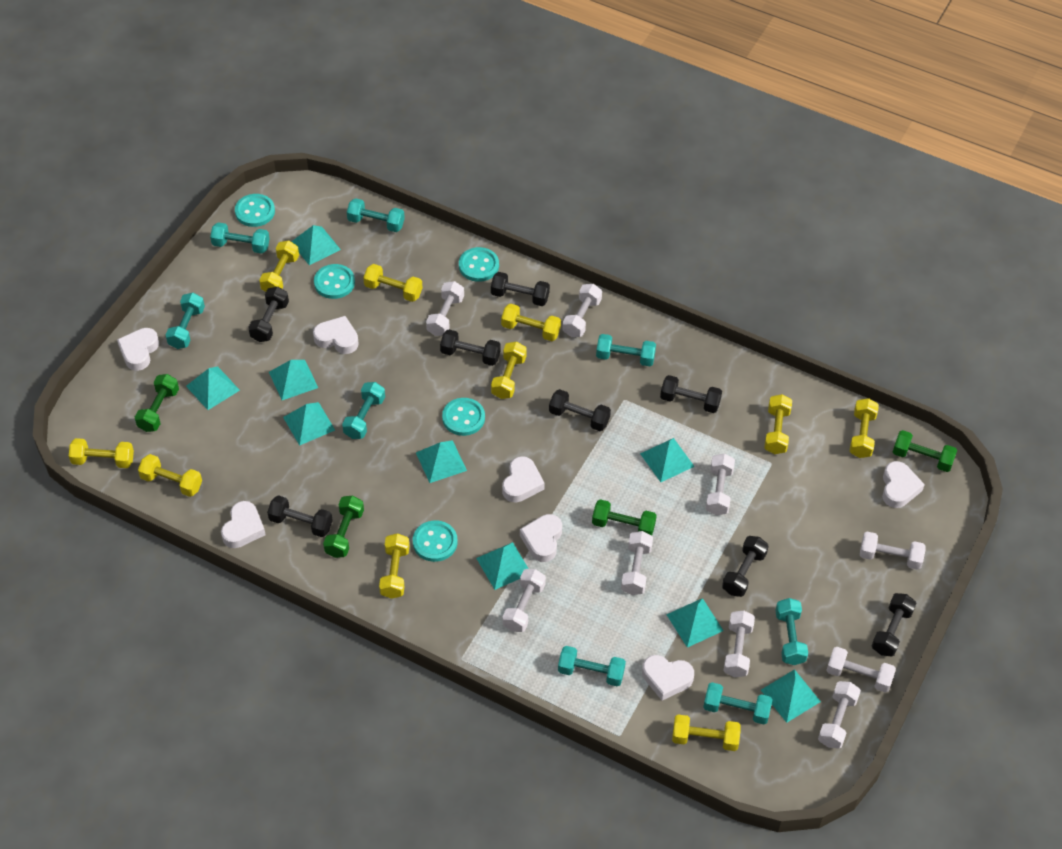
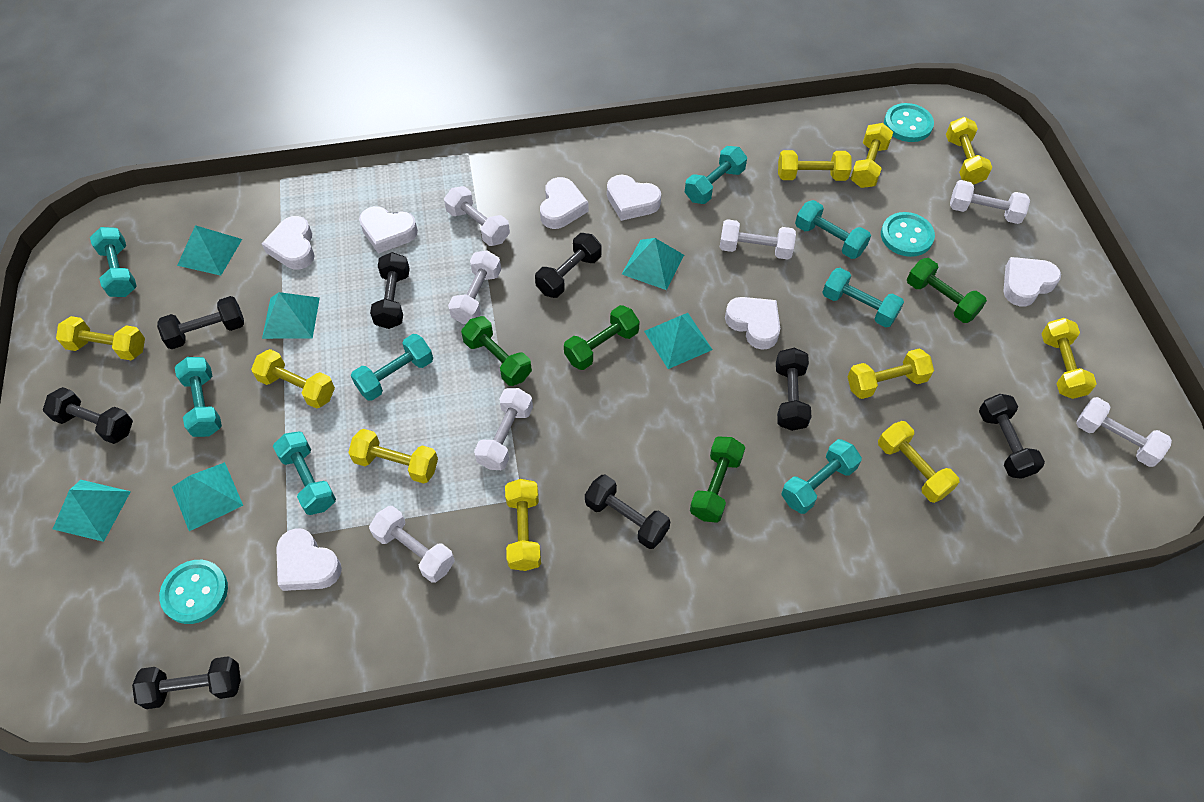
turquoise button: [235,194,275,227] [314,264,355,299] [413,520,458,562] [442,398,485,436] [459,247,499,282] = 5 -> [159,560,228,624] [881,212,935,257] [884,103,934,142] = 3
turquoise pyramid: [186,366,240,410] [269,360,318,400] [283,402,335,446] [291,225,341,265] [416,440,467,483] [476,542,529,590] [640,438,695,482] [666,598,724,648] [761,669,821,723] = 9 -> [53,480,131,542] [172,462,243,531] [177,225,242,276] [262,292,320,339] [622,238,684,290] [644,313,712,369] = 6
white dumbbell: [426,281,464,336] [502,569,546,632] [562,284,602,337] [621,531,653,595] [706,454,735,515] [724,610,755,677] [818,681,861,749] [826,647,896,693] [860,532,926,570] = 9 -> [369,506,455,583] [444,186,510,246] [448,250,501,324] [474,388,533,470] [720,219,796,260] [950,180,1030,224] [1076,397,1172,467] = 7

